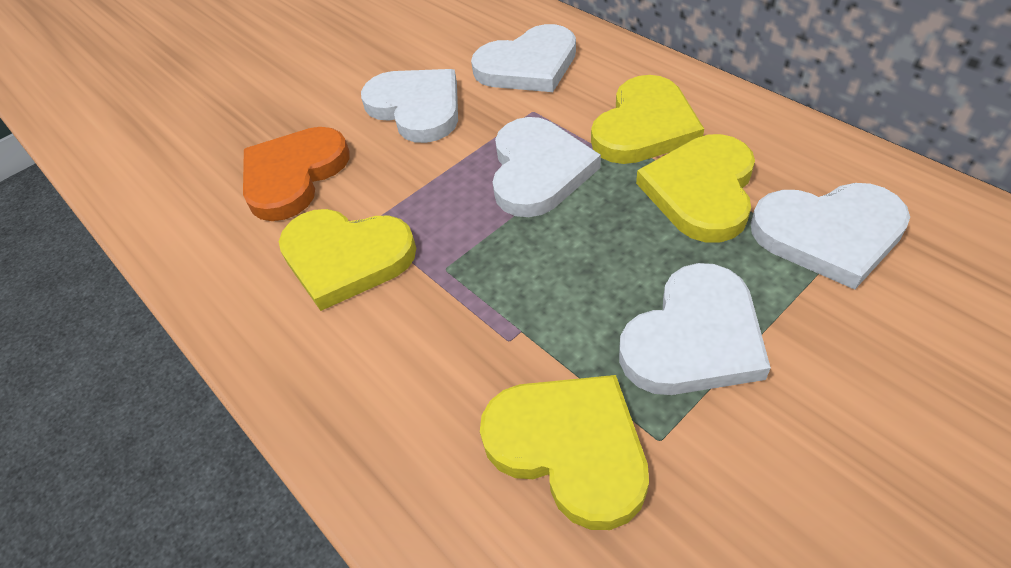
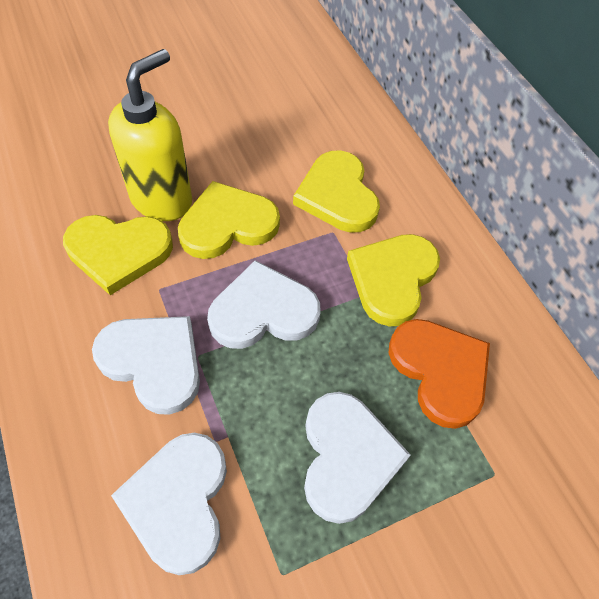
white heart: [361,69,458,143] [471,24,576,92] [493,117,601,217] [619,263,771,395] [751,183,910,290] = 5 -> [92,316,200,415] [111,433,227,575] [207,260,321,349] [304,392,411,524] = 4
yellow soap dispenser: none = 0 -> [108,49,192,221] = 1

